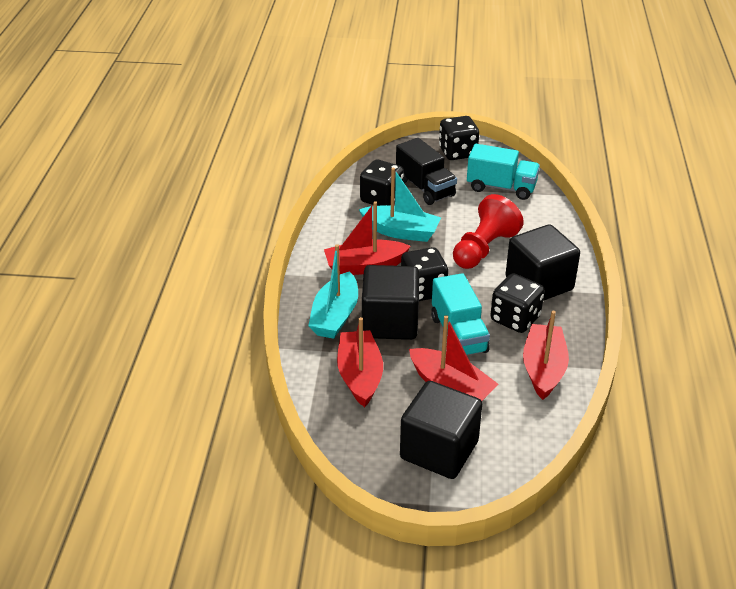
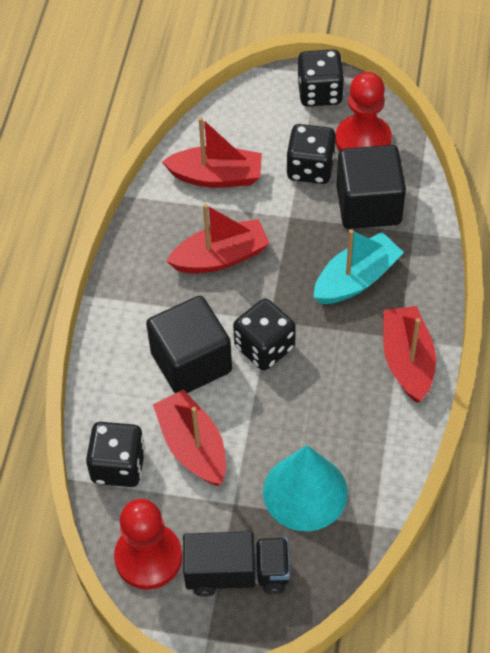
black cube: [362,265,419,340] [400,381,482,479] [506,224,580,301] = 3 -> [146,296,232,393] [337,145,406,229] = 2
red pawn: [453,194,524,269] = 1 -> [114,499,182,590] [335,72,392,151] = 2
turquoise boat: [308,244,358,339] [359,168,441,242] = 2 -> [314,229,404,304] = 1
turquoise cone: none = 0 -> [263,445,348,531] = 1
turquoise truck: [431,273,490,355] [467,144,540,200] = 2 -> none = 0

